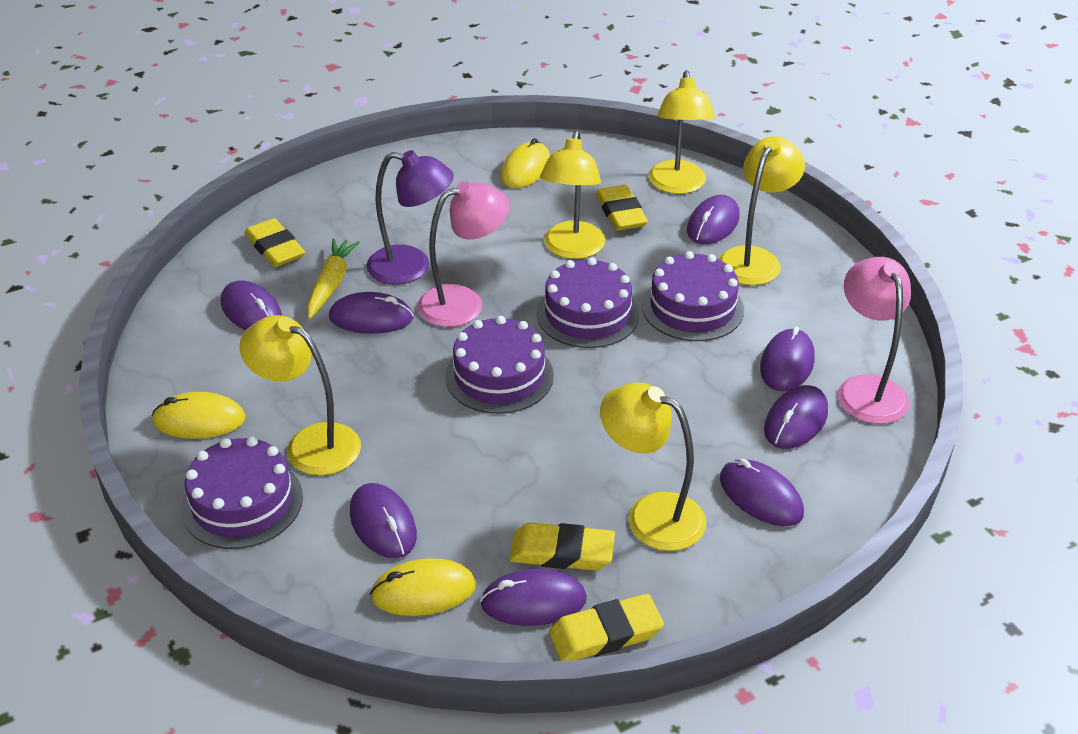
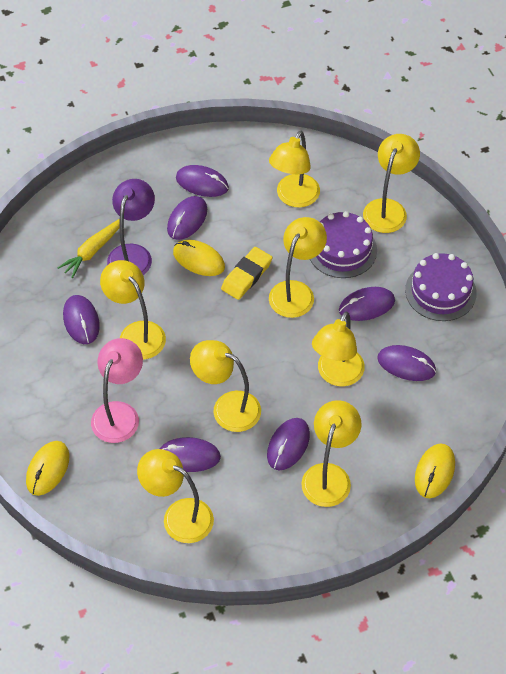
pink lamp: [417,181,509,327] [838,257,911,424] = 2 -> [91,338,143,443] = 1
purple cake: [181,437,303,549] [445,316,554,414] [537,257,639,348] [642,251,744,341] = 4 -> [310,211,377,278] [405,253,477,321] = 2
purple mouse: [221,280,282,330] [329,292,413,334] [350,483,417,559] [480,569,587,626] [687,195,739,244] [720,459,804,526] [760,326,815,392] [764,385,828,449] = 8 -> [63,295,100,344] [160,437,221,472] [167,196,207,240] [176,165,229,197] [267,418,310,470] [339,287,395,321] [377,345,436,381] = 7
yellow eraser: [245,218,305,267] [509,523,615,571] [549,594,664,661] [596,185,648,231] = 4 -> [221,247,272,300] = 1
yellow lamp: [239,315,361,476] [540,130,605,259] [600,383,706,551] [648,70,715,194] [719,136,805,285] = 5 -> [100,260,166,359] [137,449,214,543] [190,340,261,432] [269,131,320,207] [269,217,327,318] [301,400,362,507] [312,311,365,386] [363,134,420,233] = 8

